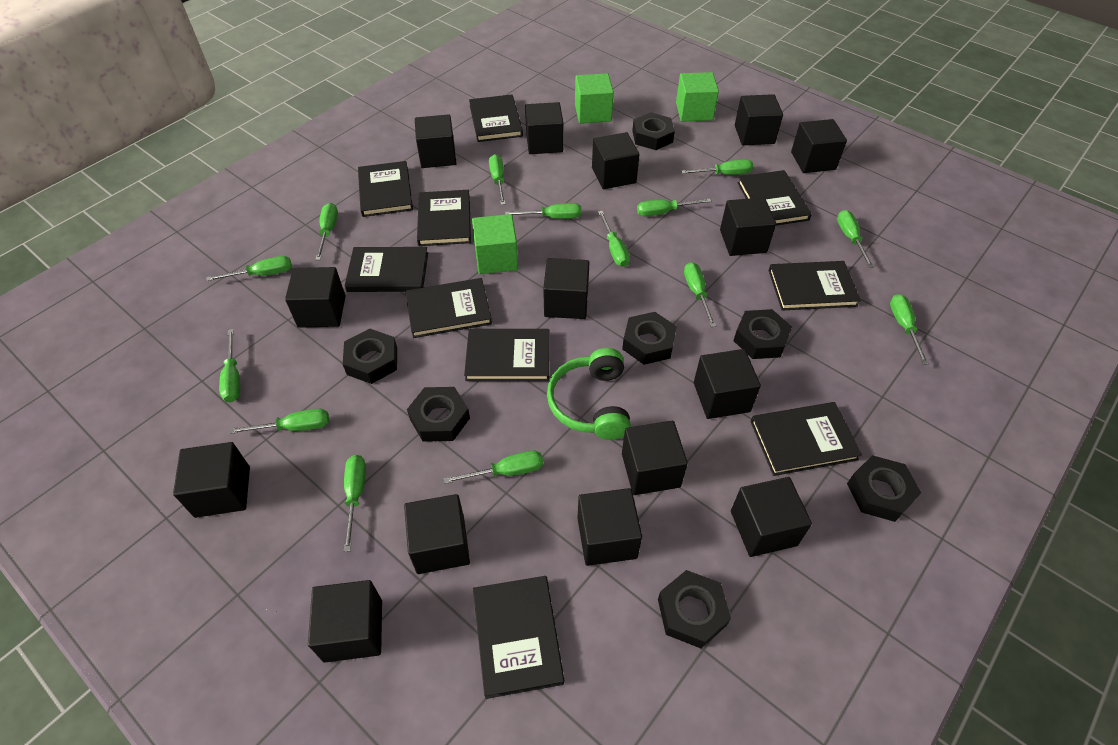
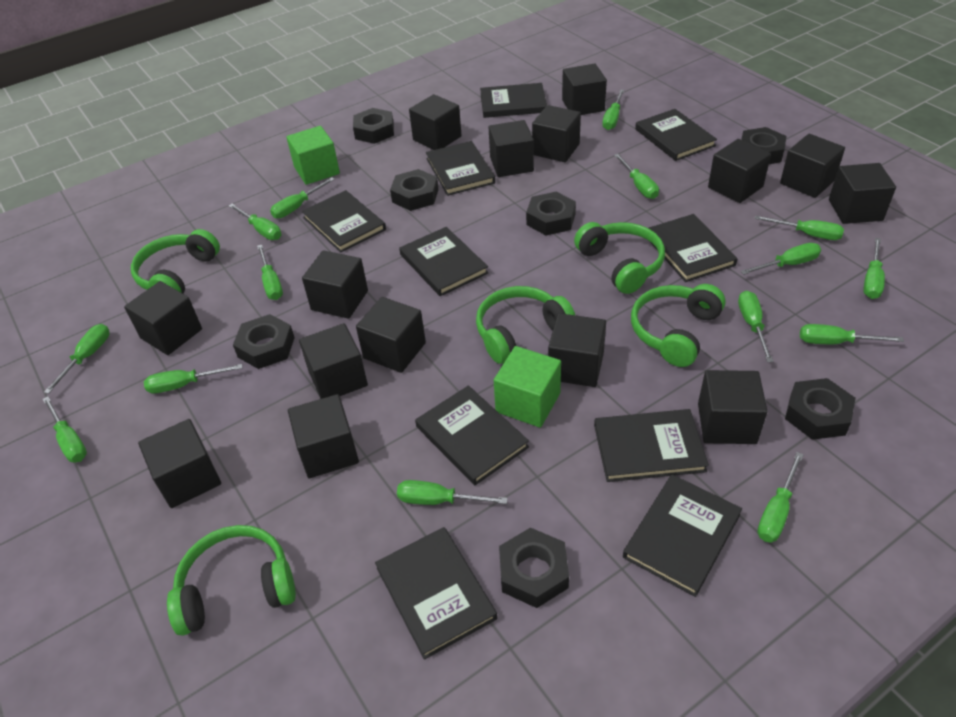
green cube: [472,214,518,274] [575,73,614,124] [676,72,719,121] = 3 -> [286,126,340,185] [494,346,561,428] = 2
green headphones: [547,348,631,440] = 1 -> [131,229,220,294] [167,525,296,636] [476,286,575,364] [574,222,665,294] [631,284,725,367] = 5
green screwdriver: [206,256,292,281] [219,329,240,402] [229,408,329,434] [315,203,338,260] [344,455,366,552] [443,451,543,484] [489,154,506,205] [505,203,582,219] [598,211,630,267] [637,199,711,216] [681,159,753,175] [684,262,716,327] [837,210,874,268] [890,294,929,365] = 14 -> [43,396,87,463] [44,324,110,394] [144,364,242,393] [229,203,281,240] [257,245,283,300] [270,177,335,219] [397,480,508,505] [602,89,624,130] [614,154,659,199] [738,291,774,362] [740,243,821,275] [754,215,844,240] [757,452,804,542] [800,324,904,344] [864,238,885,299] = 15

